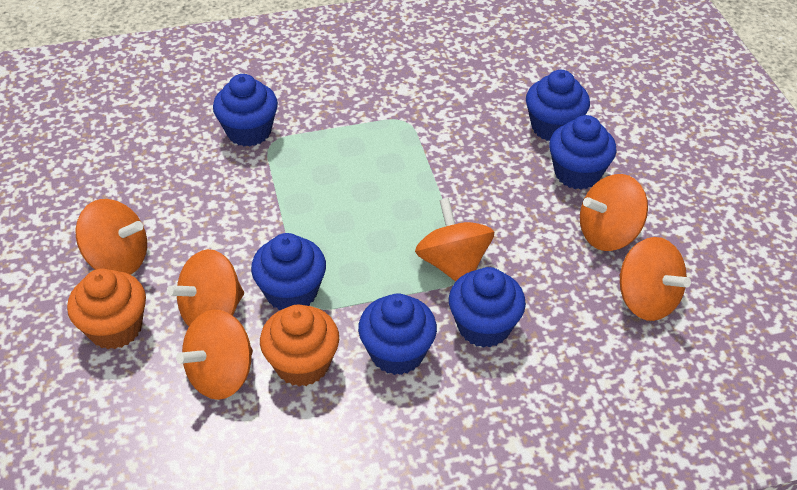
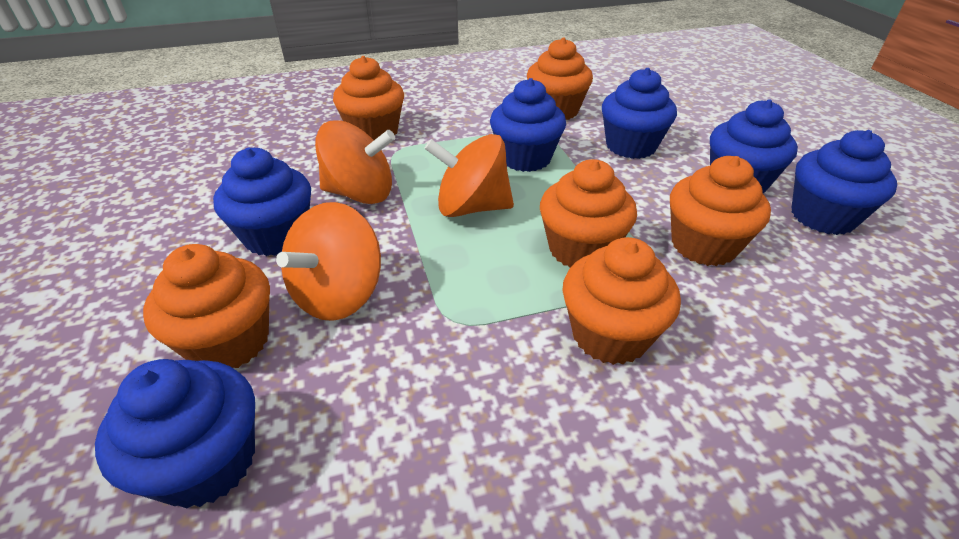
orange cupcake: [67,269,146,349] [260,304,339,387] = 2 -> [143,244,270,368] [333,56,404,140] [527,37,593,120] [540,159,637,268] [562,237,681,365] [670,156,771,266] = 6
orange spinning top: [76,199,147,275] [167,249,244,326] [176,309,253,400] [415,198,494,282] [580,174,648,251] [619,237,691,321] = 6 -> [276,202,381,321] [315,120,395,204] [424,134,514,217] = 3

